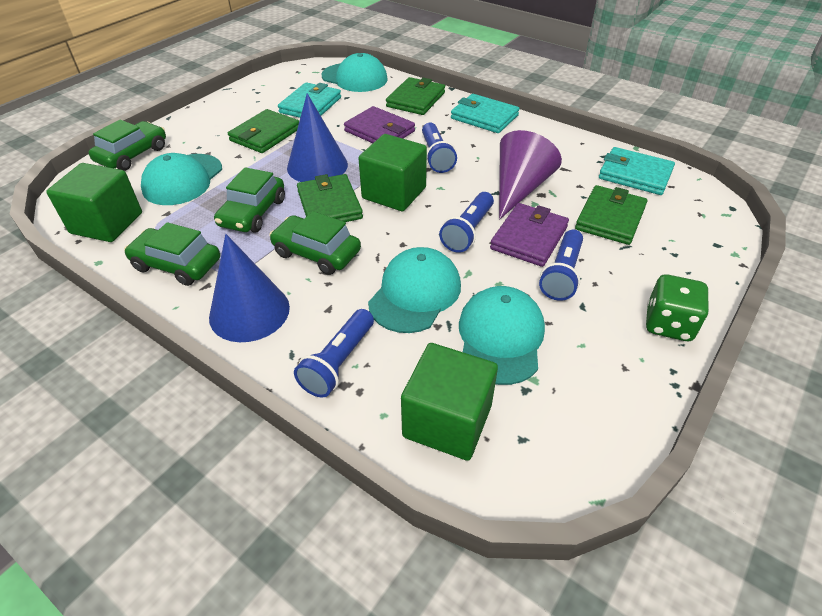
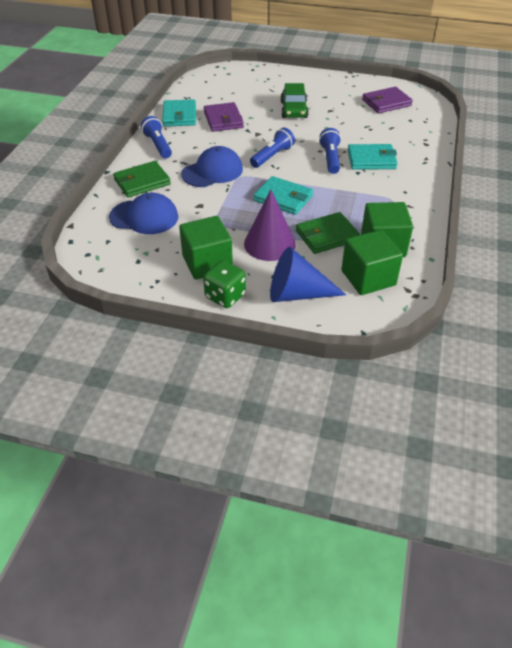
blue cap: none = 0 -> [109,193,178,234] [181,146,243,187] = 2
blue cone: [209,234,290,342] [287,93,348,182] = 2 -> [270,247,346,302] = 1
blue flashlight: [294,309,374,397] [422,122,457,173] [439,192,494,253] [539,229,583,301] = 4 -> [141,116,172,158] [250,128,295,168] [319,128,341,174] = 3
green car: [89,119,166,171] [124,222,220,286] [214,167,285,233] [269,211,361,275] = 4 -> [281,83,309,118] = 1
green wallet: [228,109,299,153] [297,174,363,222] [386,77,445,115] [575,185,647,245] = 4 -> [113,161,171,197] [296,212,360,254] = 2
turquoise cap: [141,153,222,205] [321,53,388,92] [368,247,461,333] [459,286,545,385] = 4 -> none = 0

